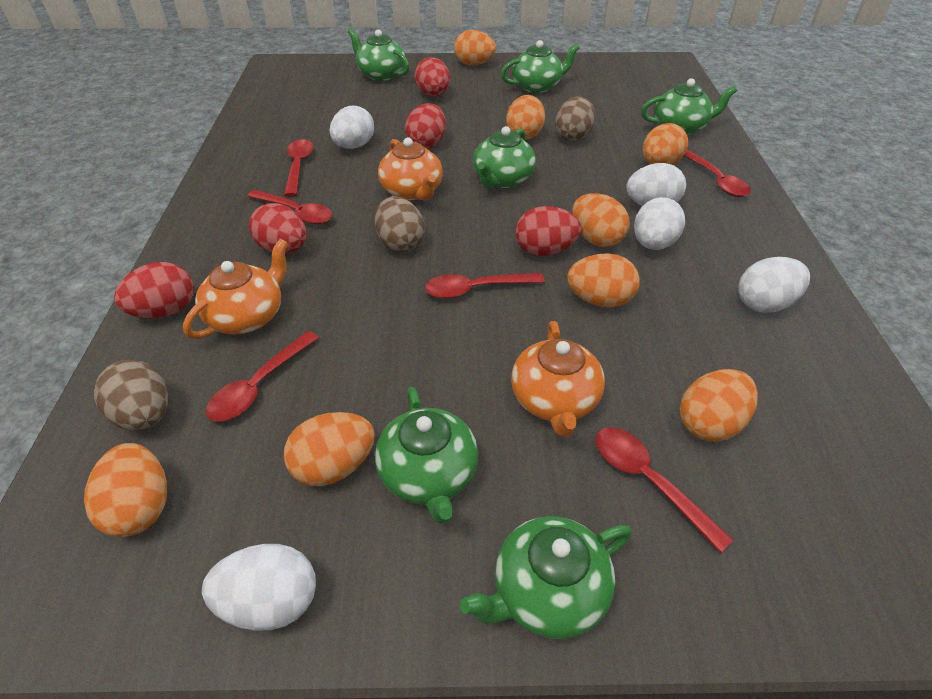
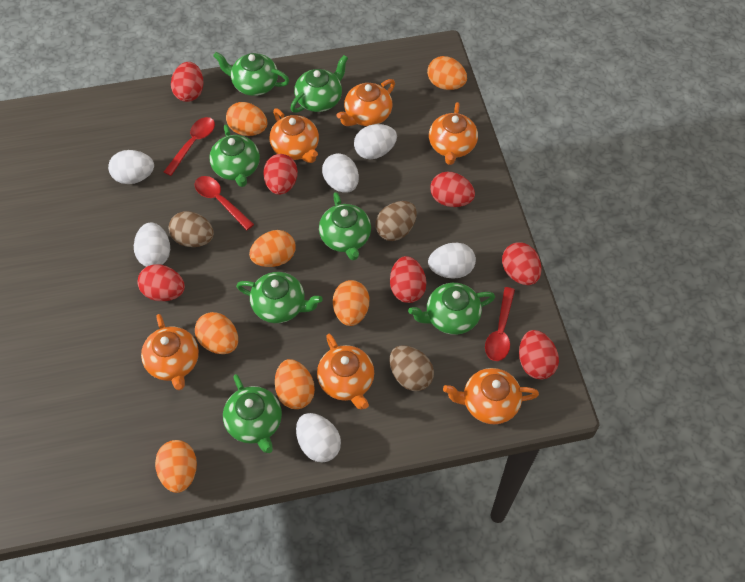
green teapot: [348,29,409,81] [375,387,478,524] [460,516,632,639] [473,126,536,188] [501,40,580,93] [641,78,737,135] = 6 -> [209,125,260,187] [213,52,289,96] [223,374,282,453] [236,272,323,323] [290,55,348,113] [319,192,371,260] [408,283,495,335] = 7
orange egg: [84,443,167,537] [284,412,375,486] [454,30,496,65] [506,95,545,140] [567,253,640,308] [572,193,630,247] [643,123,688,165] [680,369,758,442] = 8 -> [155,440,197,493] [195,312,238,354] [226,102,267,136] [249,230,296,267] [275,359,315,409] [333,280,369,326] [427,56,467,90] = 7
orange teapot: [183,238,288,339] [378,138,443,200] [511,321,605,437] = 3 -> [141,314,199,390] [270,108,319,163] [317,334,374,409] [337,79,395,126] [429,102,478,165] [443,368,539,424] = 6
red egg: [114,262,194,318] [249,203,307,254] [405,104,446,149] [415,58,450,96] [515,206,581,256] = 5 -> [137,264,185,301] [171,62,204,102] [263,154,298,195] [390,256,427,303] [430,172,475,207] [502,242,542,285] [519,330,559,379] = 7
red spoon: [206,331,319,422] [247,190,333,224] [284,139,314,197] [425,273,545,299] [595,427,734,553] [684,150,751,197] = 6 -> [164,117,215,176] [195,176,254,230] [485,287,515,361] = 3
white egg: [202,544,316,631] [330,106,374,149] [626,163,686,206] [634,197,685,250] [738,257,810,313] = 5 -> [108,150,154,184] [134,223,170,267] [296,413,341,462] [322,153,359,193] [354,124,397,159] [428,243,476,279] = 6

